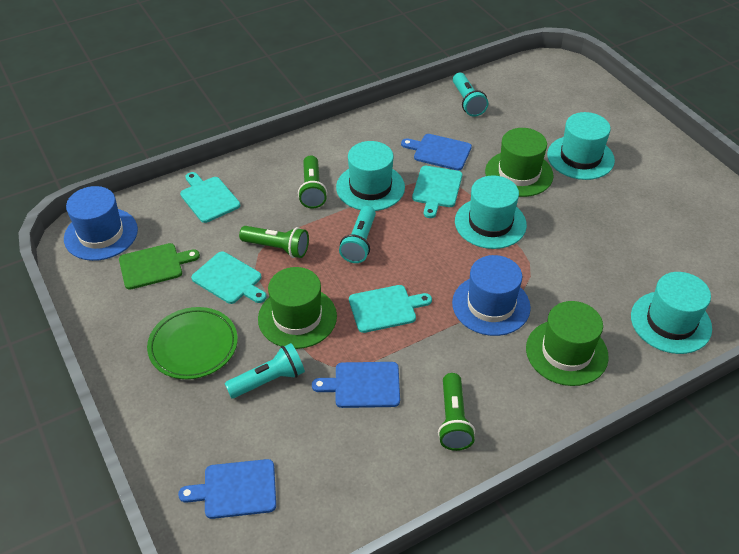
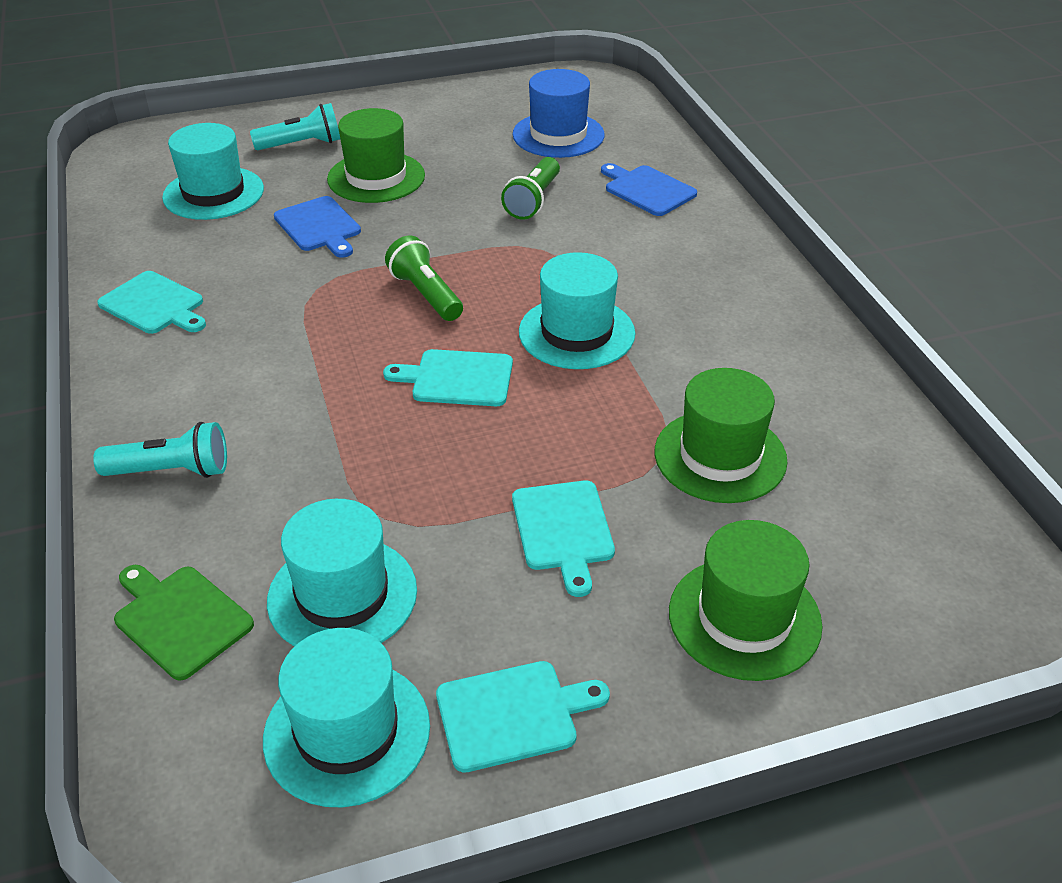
blue cutting board: [178,459,276,519] [312,362,400,408] [401,134,472,170] = 3 -> [274,196,361,258] [601,163,697,216] = 2
blue hat: [64,186,138,261] [452,255,531,336] = 2 -> [513,69,605,158] = 1
green flashlight: [239,226,309,258] [298,155,327,208] [438,373,475,451] = 3 -> [385,236,463,321] [501,157,560,220] = 2
green plate: [147,307,238,379] = 1 -> none = 0
turquoise flashlight: [225,343,305,398] [339,206,376,263] [453,73,488,117] = 3 -> [93,422,227,478] [250,103,340,150] = 2

